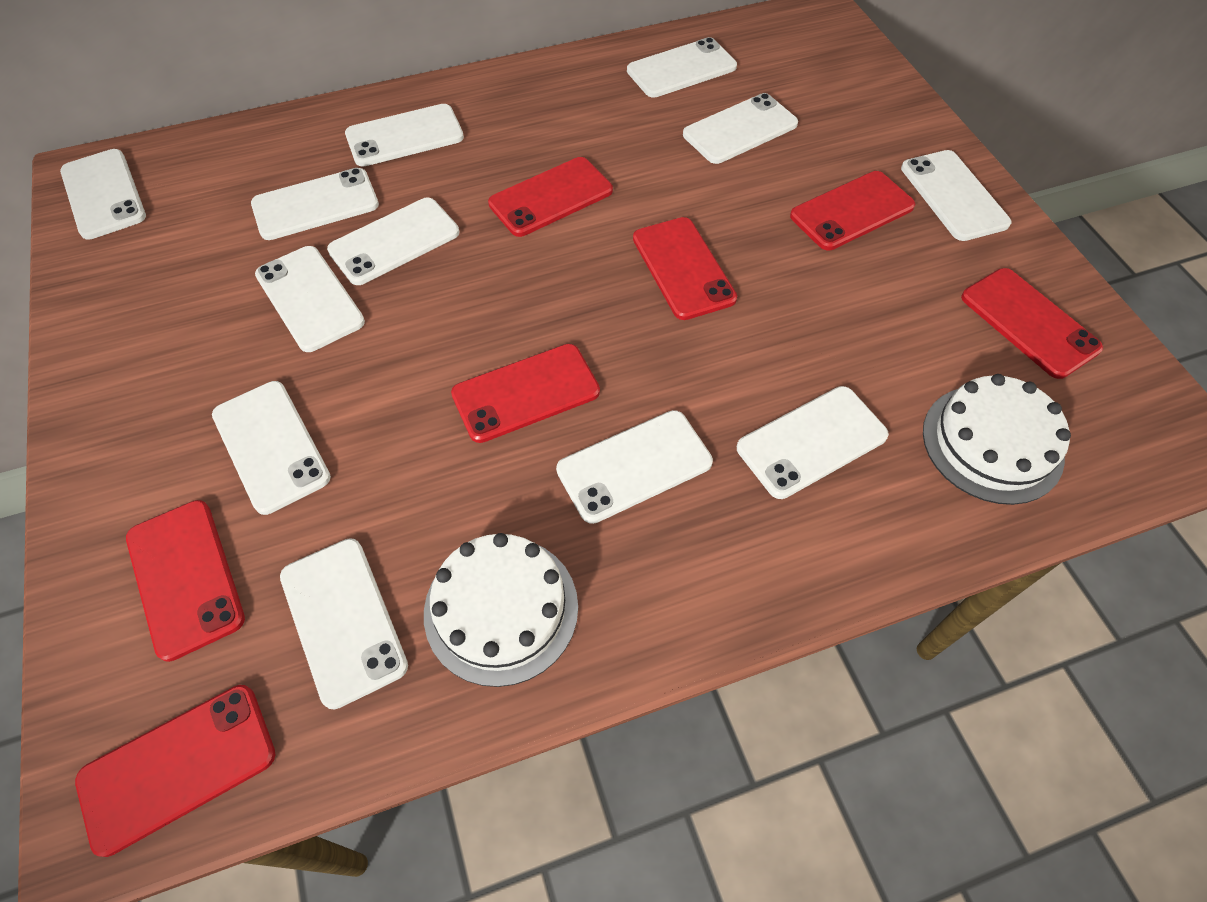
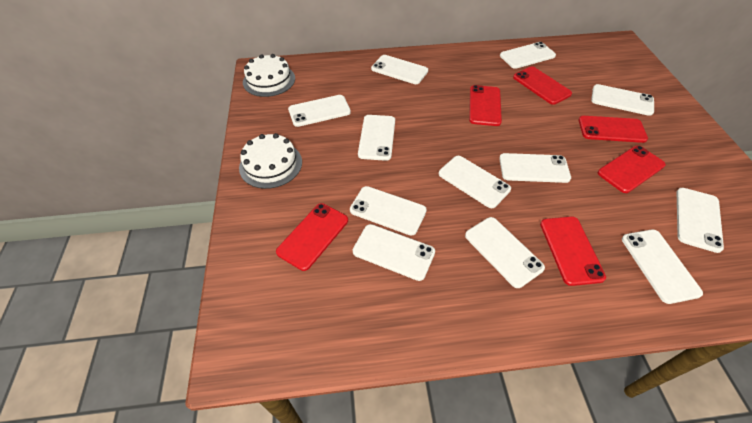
red phone: [75,685,275,857] [126,500,245,662] [451,344,600,443] [488,157,613,237] [633,217,737,320] [790,171,915,250] [961,268,1103,379] = 7 -> [276,203,348,271] [469,85,502,126] [513,66,572,105] [540,216,606,286] [578,116,648,143] [598,146,666,193] = 6

